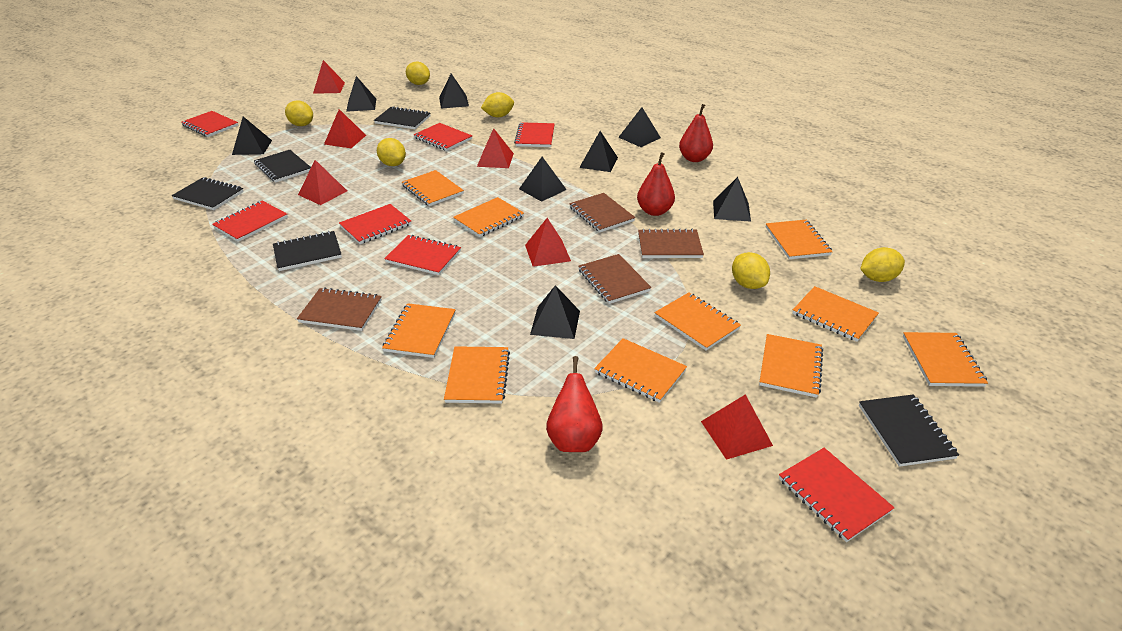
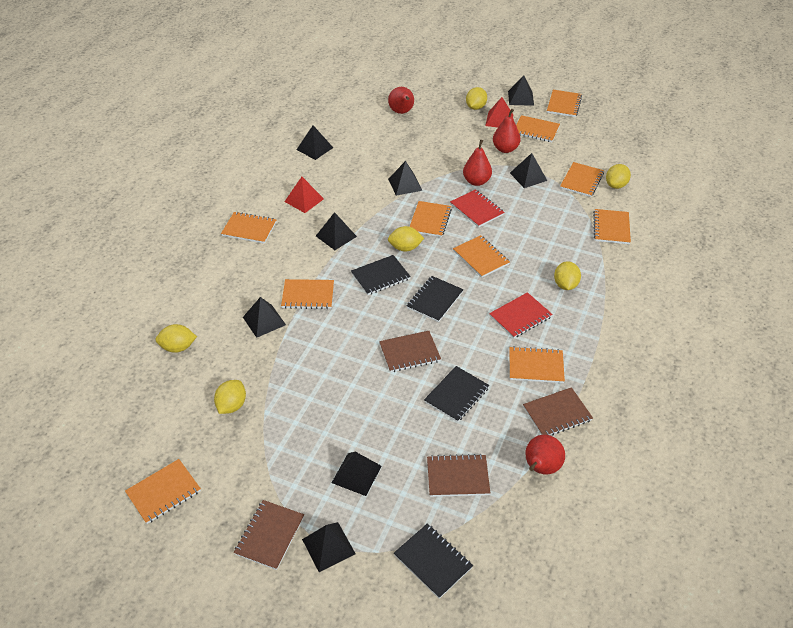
black notebook: [172,177,244,210] [254,150,311,183] [273,231,342,271] [374,106,430,129] [859,394,959,467] = 5 -> [351,255,411,295] [394,523,473,599] [407,276,464,322] [424,366,489,422] = 4
red notebook: [181,111,238,137] [212,201,288,242] [339,204,411,244] [384,235,461,275] [414,123,472,151] [514,122,555,147] [779,448,894,542] = 7 -> [450,189,504,227] [489,292,553,338] = 2
red pear: [546,356,603,452] [637,152,675,216] [679,104,713,162] = 3 -> [388,87,414,114] [463,140,492,186] [493,109,521,153] [525,435,565,475] = 4
red pyramid: [298,160,347,205] [313,60,345,94] [324,109,366,148] [477,128,514,168] [525,218,571,267] [701,394,773,460] = 6 -> [284,177,324,213] [485,97,513,127] = 2

